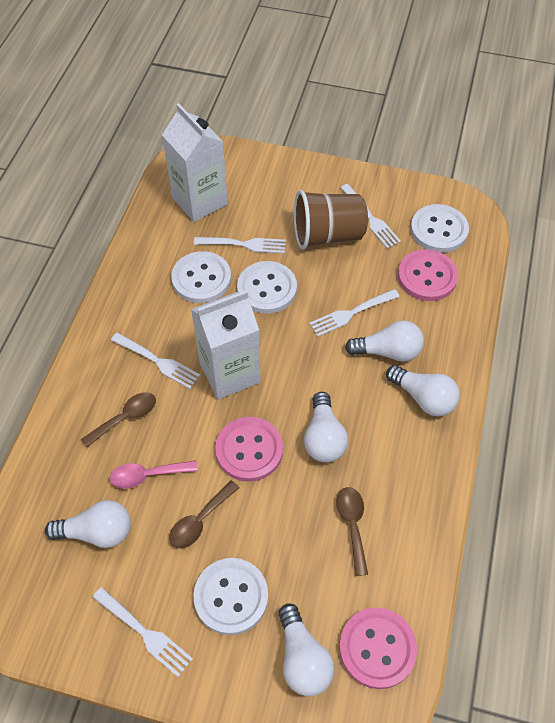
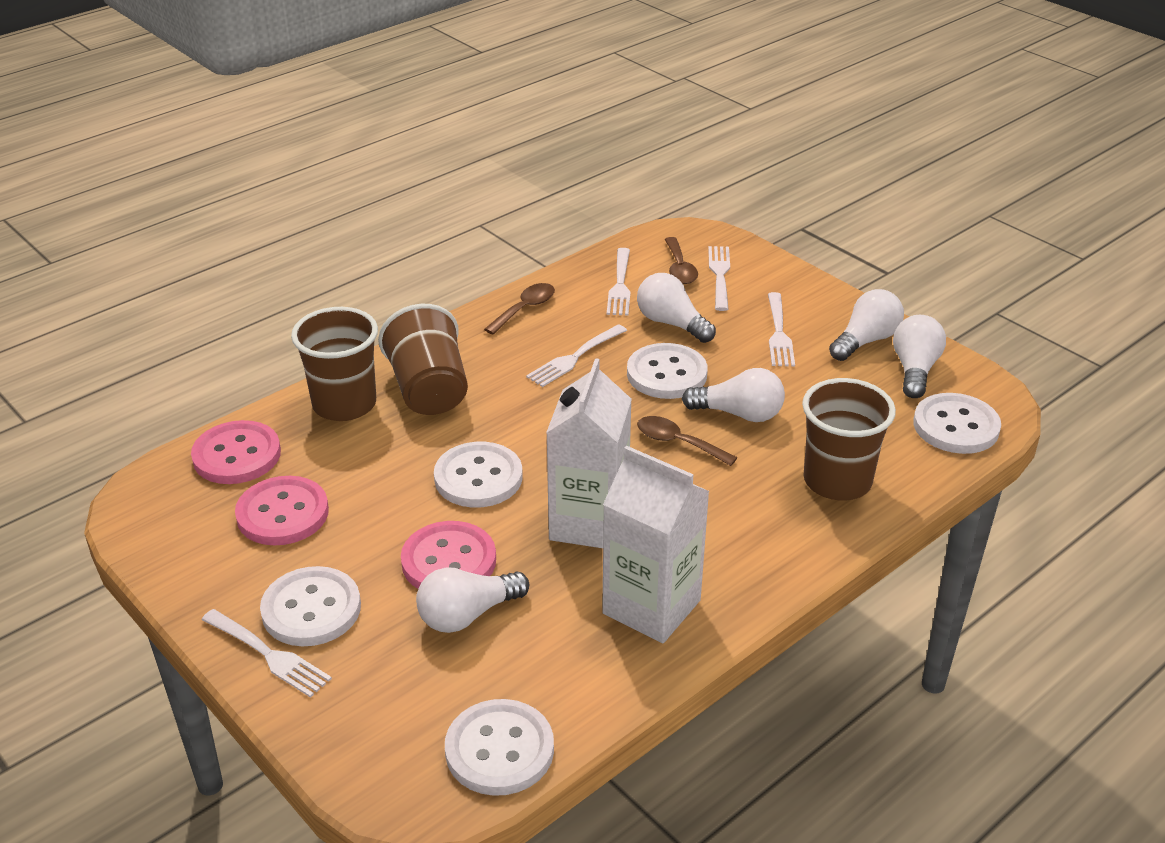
brown cup: [294,190,368,250] = 1 -> [291,307,378,421] [378,304,468,415] [802,378,896,500] = 3
pink spoon: [110,460,198,489] = 1 -> none = 0
white button: [171,251,231,303] [194,558,268,635] [237,261,297,314] [411,204,469,253] = 4 -> [260,566,361,646] [434,442,523,507] [445,699,554,796] [627,343,708,399] [913,393,1001,454] = 5

